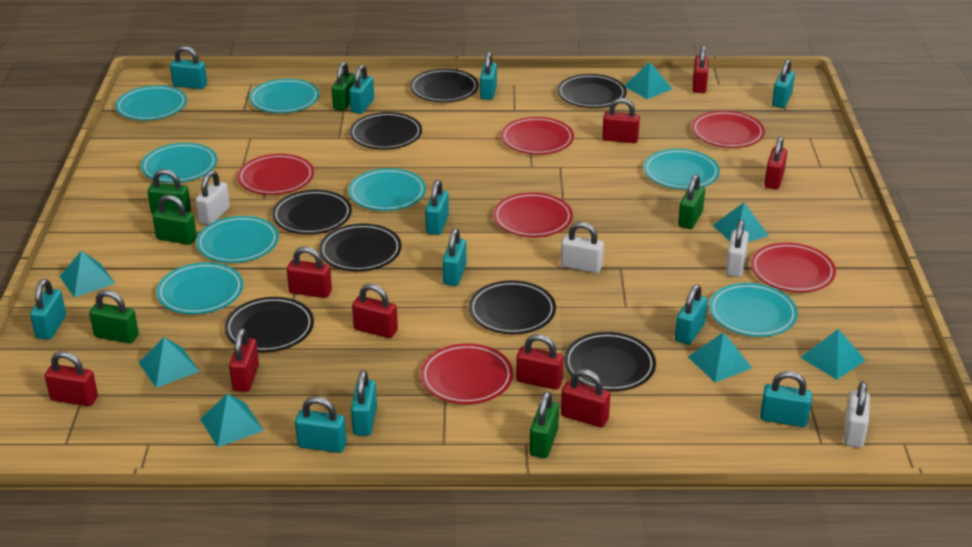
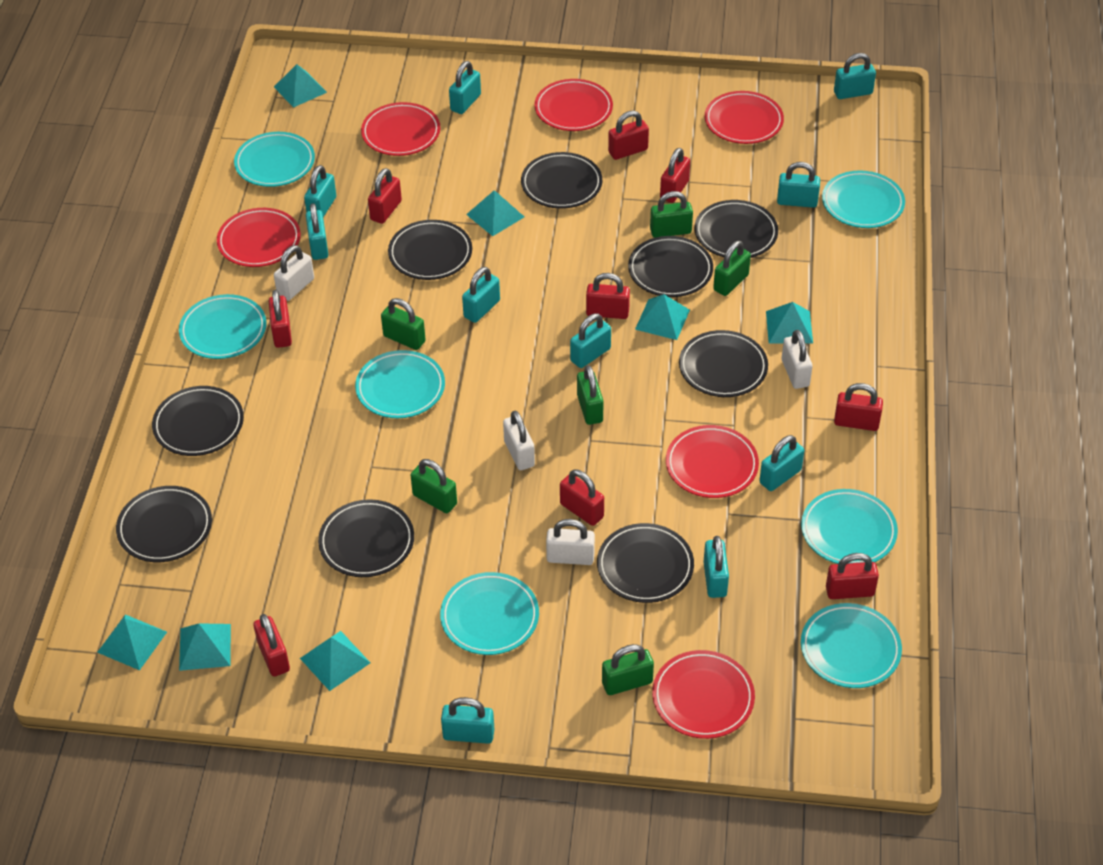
black plate: [224,297,314,352] [272,190,352,234] [319,224,402,271] [350,112,422,149] [410,69,479,102] [469,280,556,334] [557,74,627,108] [564,332,656,391] = 8 -> [116,486,212,562] [152,386,244,456] [318,499,414,577] [388,220,472,280] [521,152,602,209] [597,523,694,603] [628,236,713,297] [679,330,768,397] [694,200,778,258] = 9
turquoise padlock: [30,279,66,340] [170,46,207,89] [295,397,347,453] [349,65,374,114] [351,370,377,436] [425,180,449,235] [442,228,466,286] [480,52,497,100] [675,284,708,345] [760,371,812,427] [772,59,795,108] = 11 -> [304,165,336,217] [306,203,328,260] [441,697,494,744] [449,61,481,114] [462,267,500,323] [570,313,611,368] [703,536,729,598] [759,435,804,491] [777,162,820,208] [834,53,876,99] = 10
turquoise plate: [115,85,187,120] [141,143,217,183] [156,262,243,314] [196,216,279,263] [249,79,319,113] [348,168,426,211] [643,149,720,189] [709,283,798,337] = 8 -> [179,294,267,359] [234,132,315,187] [355,350,445,418] [440,572,539,655] [801,489,898,564] [801,603,902,688] [822,170,905,228] = 7

